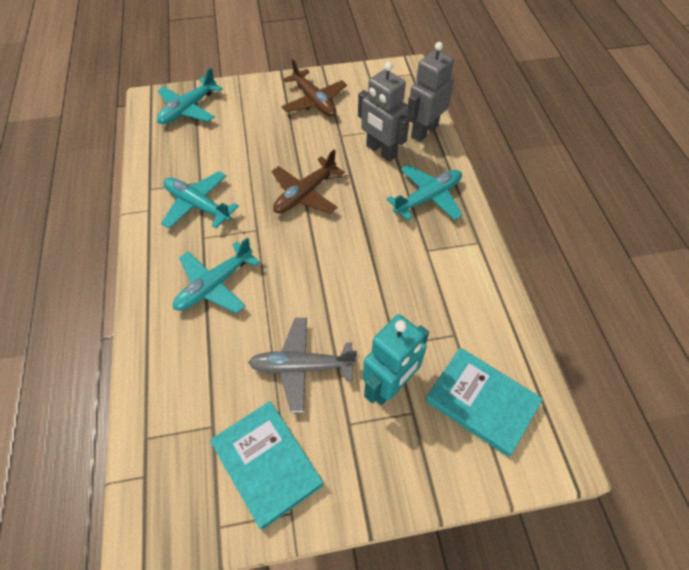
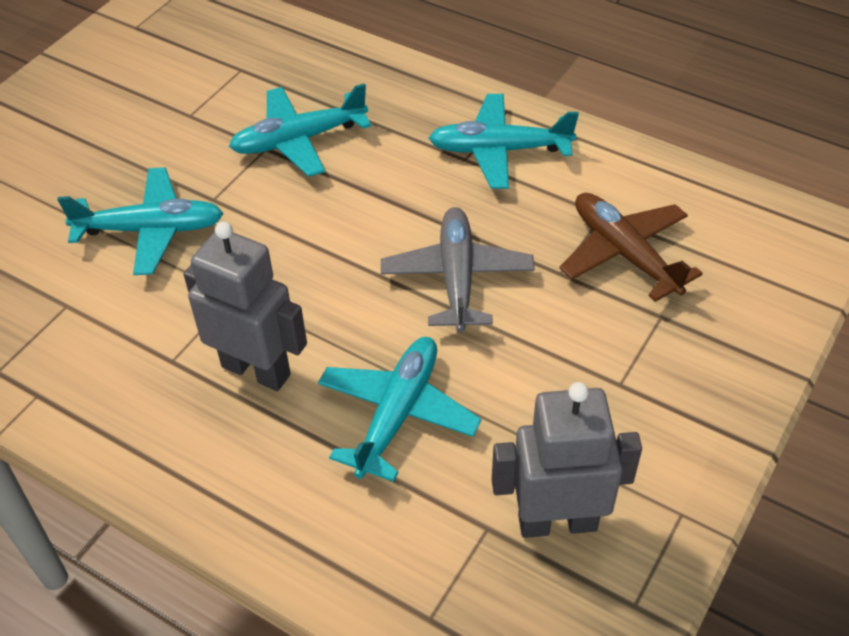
brown plane: [271,150,345,214] [281,59,347,117] = 2 -> [560,193,703,302] = 1
turquoise book: [210,401,324,530] [425,347,543,457] = 2 -> none = 0
turquoise robot: [363,314,429,405] = 1 -> none = 0

